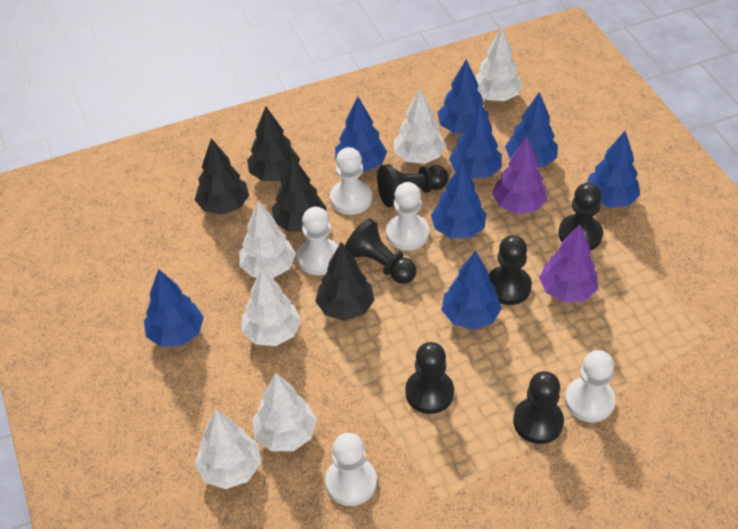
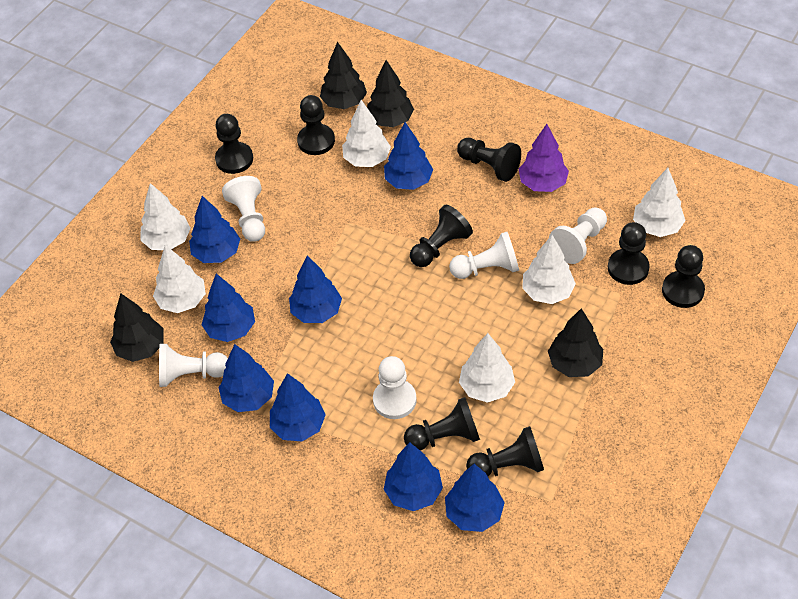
black pawn: [345,218,417,284] [377,164,449,207] [405,342,454,414] [489,235,532,305] [513,371,564,444] [558,183,603,250] = 6 -> [215,114,253,174] [297,95,335,155] [404,397,480,451] [410,205,473,267] [457,138,521,182] [466,426,544,476] [608,222,650,285] [662,245,705,308] = 8
purple tree: [492,137,547,214] [539,224,598,302] = 2 -> [519,124,569,192] = 1

